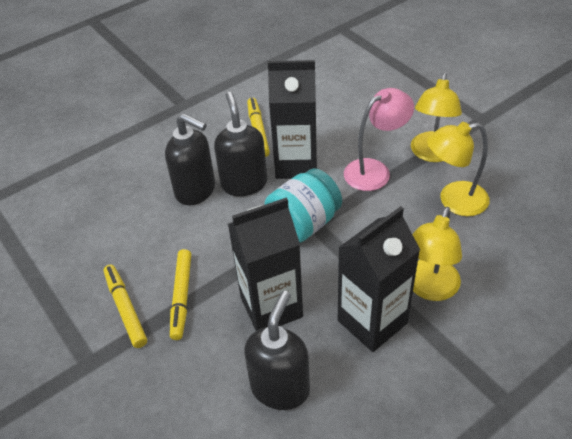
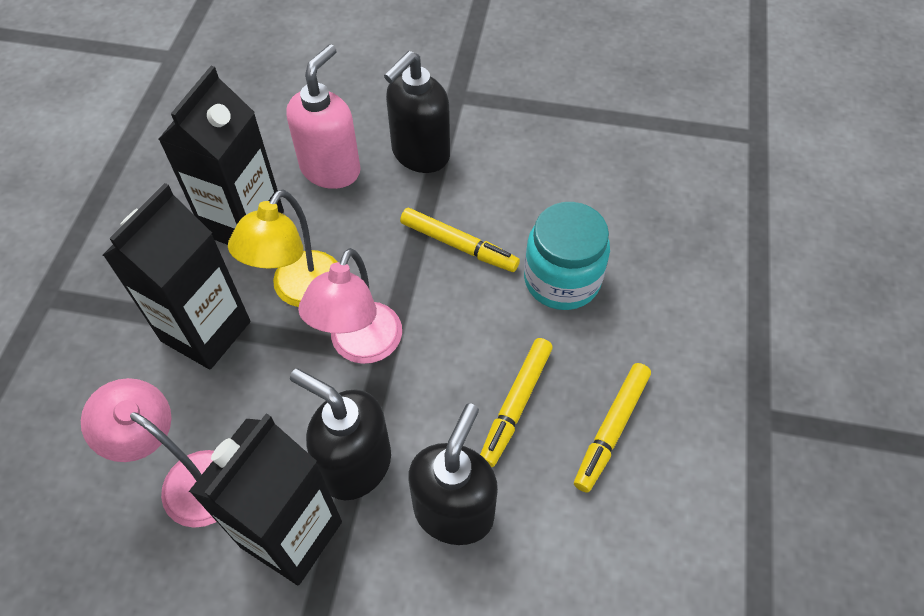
pink lamp: [344,88,414,191] = 1 -> [81,378,217,528] [298,248,402,364] = 2
pink soap dispenser: none = 0 -> [286,44,361,189] = 1
yellow lamp: [411,73,462,162] [412,207,462,301] [427,122,489,216] = 3 -> [228,190,337,307] = 1

